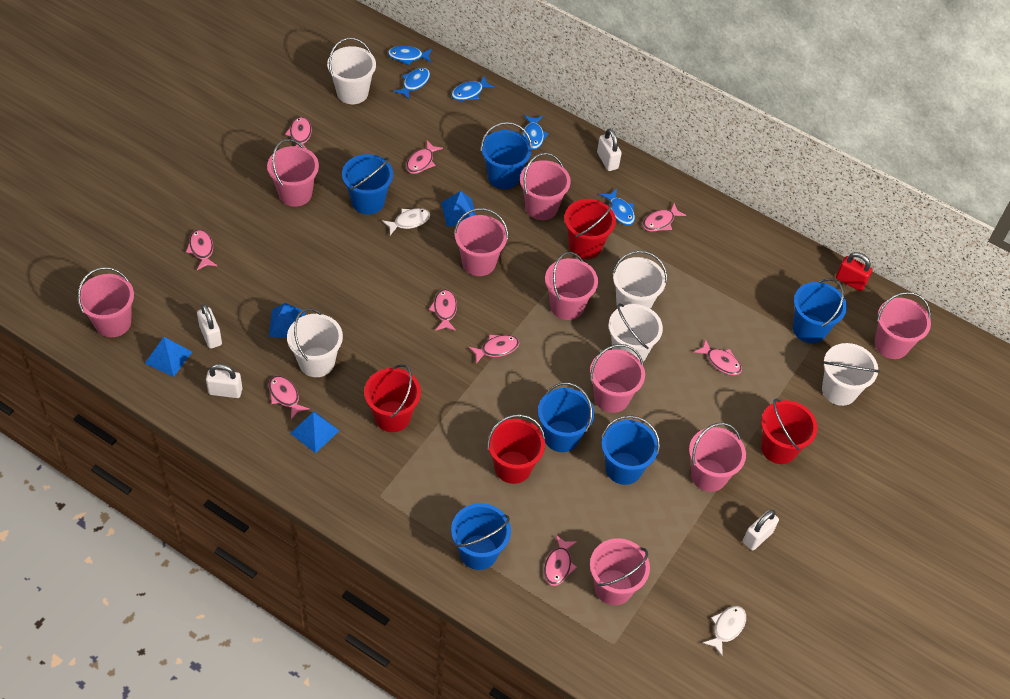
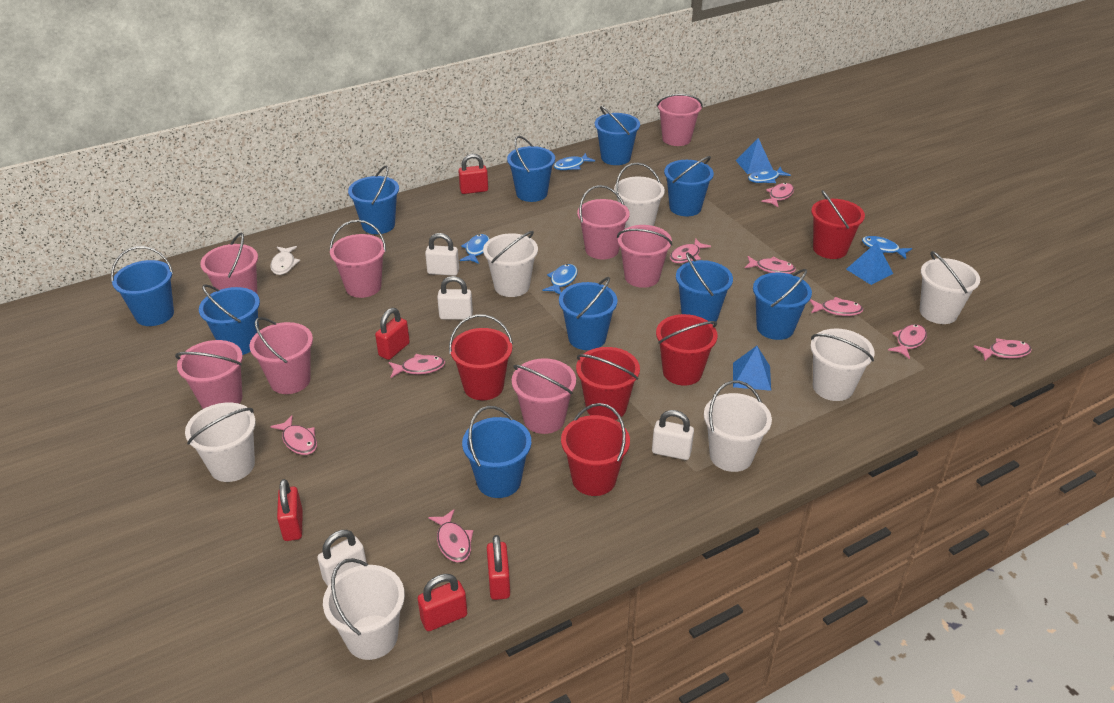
blue bucket: [342,154,393,214] [451,503,511,570] [480,122,532,189] [538,382,594,452] [601,415,660,485] [793,278,847,343] = 6 -> [111,246,174,326] [199,284,260,355] [348,166,399,234] [462,406,531,498] [507,136,555,202] [559,277,618,350] [595,106,640,165] [664,156,714,216] [676,252,733,321] [753,269,812,340] = 10
blue pyramid: [145,337,192,377] [269,303,305,338] [290,411,339,453] [441,191,476,227] = 4 -> [733,346,771,391] [736,138,773,174] [846,242,893,285] = 3
pink bucket: [78,267,134,337] [267,139,319,207] [454,208,508,276] [520,153,571,220] [545,252,598,320] [590,344,645,413] [590,538,650,605] [689,422,746,492] [874,292,931,359] = 9 -> [175,340,243,409] [200,233,258,295] [250,317,313,394] [329,220,386,298] [512,358,576,434] [577,185,630,259] [617,225,673,288] [656,94,703,146] = 8
red bucket: [364,364,421,432] [487,414,545,484] [564,199,616,259] [761,399,818,464] = 4 -> [449,314,513,400] [561,403,630,496] [576,347,640,420] [656,314,718,386] [811,190,865,259] = 5
red padlock: [836,252,873,291] = 1 -> [277,479,303,541] [375,308,410,360] [418,574,467,631] [458,154,488,194] [487,535,510,600] = 5
white bucket: [287,308,343,377] [327,38,376,104] [609,304,663,362] [612,251,667,309] [822,343,880,406] = 5 -> [185,403,256,482] [323,558,405,660] [483,231,538,297] [614,162,665,229] [704,381,772,472] [810,329,875,401] [920,251,980,324] = 7
white fish: [382,208,430,235] [703,606,746,656] = 2 -> [270,246,300,275] = 1

